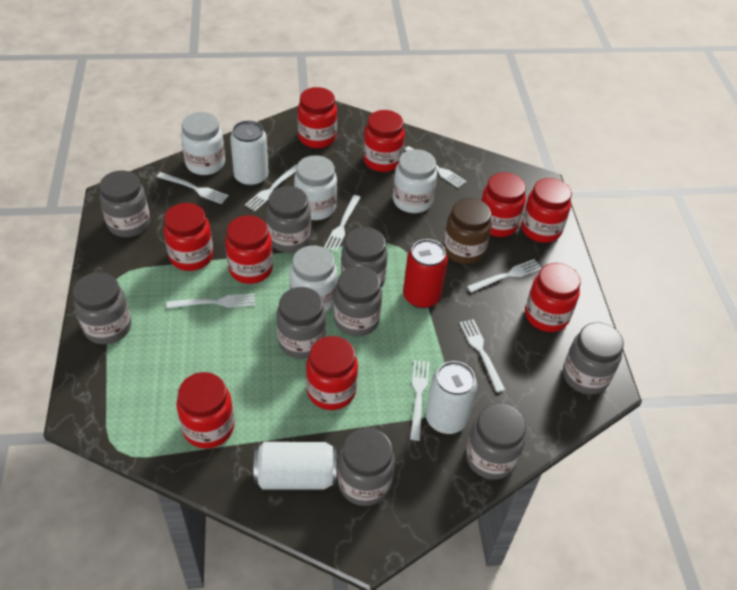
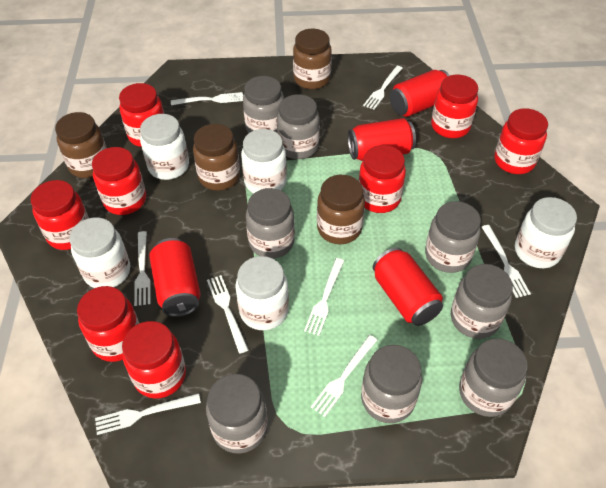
brown jar: [443,198,492,264] = 1 -> [55,112,107,178] [193,124,240,190] [293,29,332,89] [317,175,365,244] = 4
grey jar: [73,272,131,344] [99,170,150,237] [266,186,311,253] [276,287,326,359] [333,266,382,337] [338,428,395,506] [341,227,388,288] [466,403,526,480] [563,322,624,394] = 9 -> [206,374,268,454] [243,76,284,133] [246,188,295,259] [277,94,320,159] [361,345,422,423] [425,201,481,273] [451,264,513,339] [459,339,528,417] = 8
red can: [403,239,448,308] = 1 -> [149,238,201,317] [348,118,416,161] [373,248,443,326] [390,70,450,117] = 4
red jar: [164,203,213,271] [177,372,234,449] [225,215,273,284] [297,87,337,148] [306,336,358,410] [363,110,405,172] [481,172,526,237] [521,178,572,243] [525,263,581,332] = 9 -> [30,180,89,250] [77,286,139,362] [92,147,146,215] [119,83,164,147] [122,321,186,399] [359,145,406,213] [431,75,478,138] [494,108,548,174] = 8
white can: [230,121,269,186] [254,442,337,490] [425,361,477,434] = 3 -> none = 0
white jar: [181,112,225,175] [290,245,337,312] [294,155,337,220] [393,149,437,213] = 4 -> [69,217,130,288] [140,114,189,180] [235,256,289,330] [241,129,287,193] [515,197,577,268] = 5

